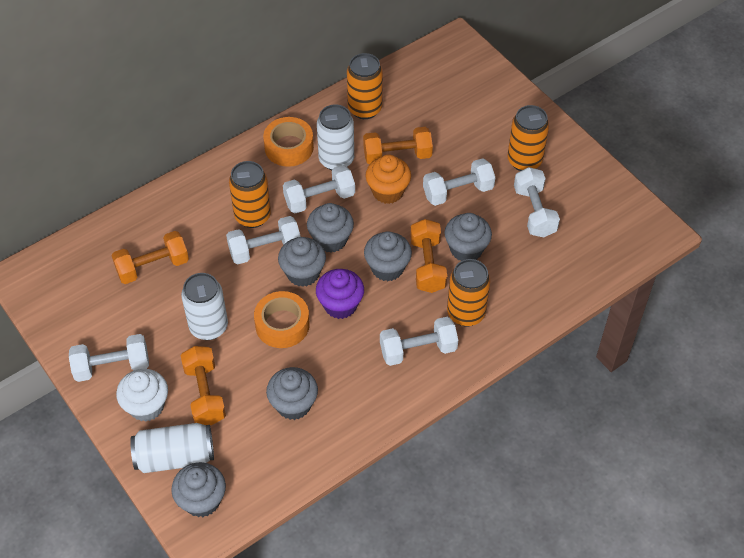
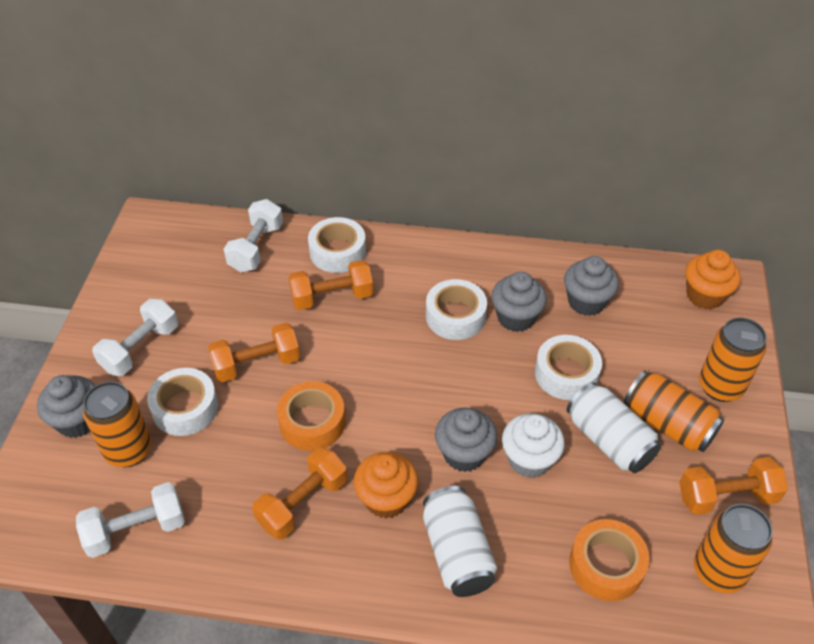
grey cupcake: [171,462,226,517] [266,367,318,420] [278,237,326,287] [307,203,354,253] [364,231,412,281] [444,213,492,261] = 6 -> [37,375,95,438] [435,408,497,472] [491,272,547,332] [564,256,619,316] = 4
orange cupcake: [366,154,411,204] = 1 -> [354,452,418,519] [685,250,741,309] = 2
purple cupcake: [316,269,364,319] = 1 -> none = 0
white can: [130,423,214,473] [181,273,228,340] [317,104,354,170] = 3 -> [423,486,497,597] [567,382,661,473] = 2
white dumbbell: [69,334,149,382] [226,216,301,264] [283,165,355,213] [380,317,458,366] [423,158,495,206] [514,167,560,238] = 6 -> [76,482,185,558] [92,299,178,376] [224,199,283,272] = 3
white tape: none = 0 -> [147,368,218,436] [308,217,366,273] [426,279,487,340] [535,335,602,400] = 4

